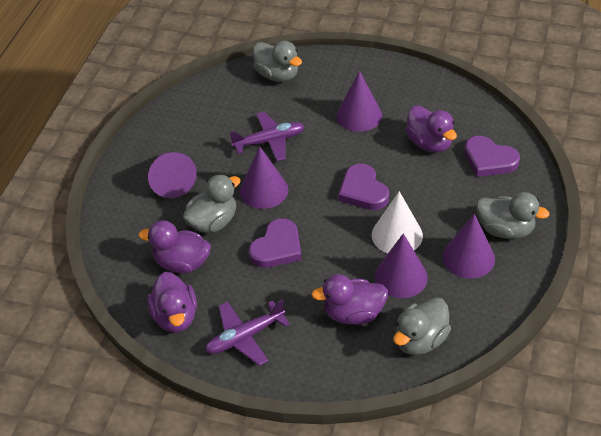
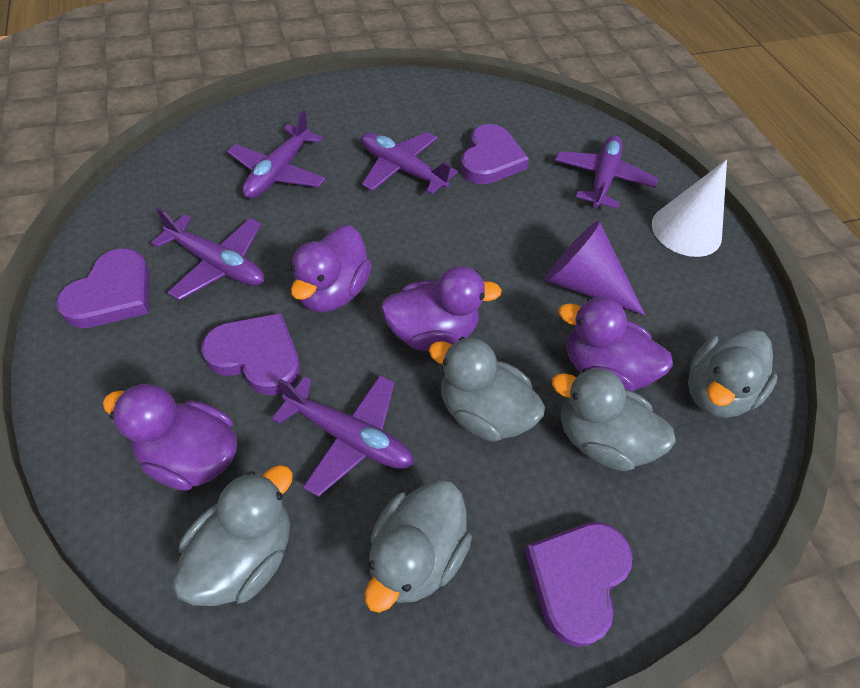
grey duck: [183,174,241,233] [253,41,302,82] [393,297,451,355] [476,192,549,239] = 4 -> [172,465,293,606] [365,480,472,613] [429,337,545,442] [552,368,676,471] [688,329,778,418] = 5
purple cone: [148,152,197,198] [240,147,288,209] [336,71,382,132] [375,233,428,298] [442,214,495,278] = 5 -> [545,221,645,315] = 1
purple heart: [249,219,301,268] [338,164,389,210] [464,136,520,177] = 3 -> [56,248,150,328] [201,313,300,395] [460,124,529,185] [524,522,633,647] = 4
purple plane: [205,299,290,366] [230,111,305,161] = 2 -> [151,208,264,300] [227,110,326,199] [272,375,414,497] [361,132,458,195] [555,135,658,209] = 5

